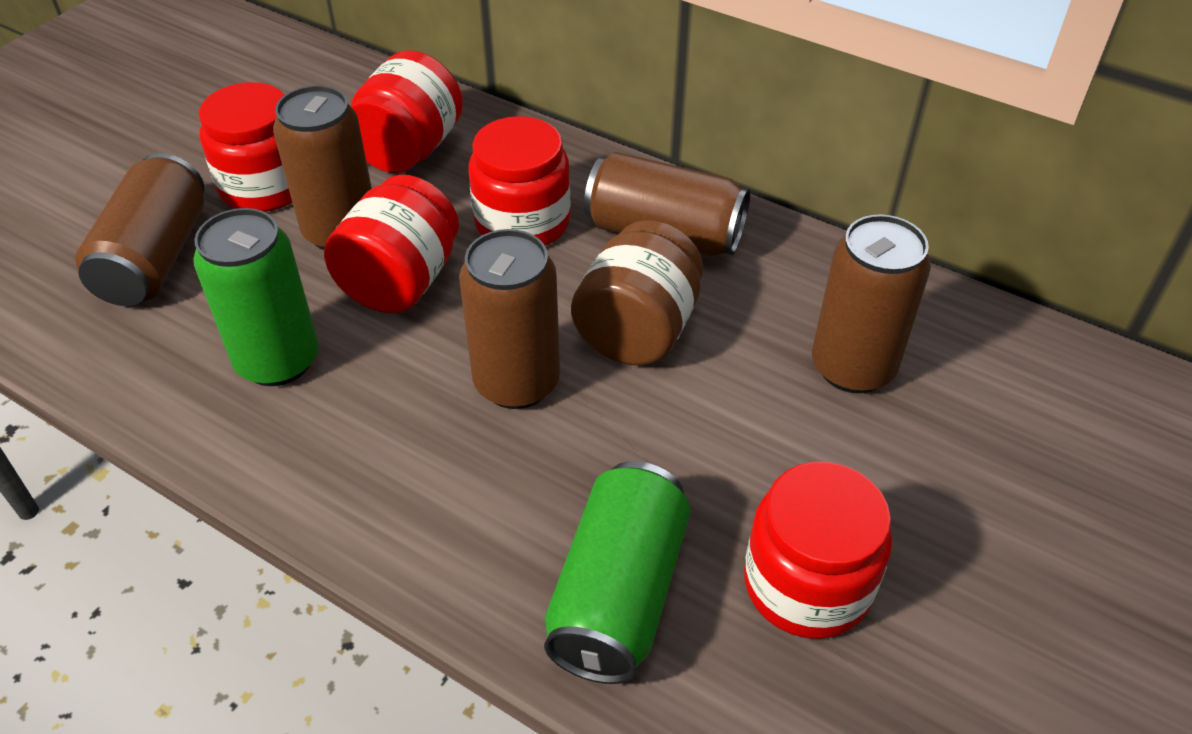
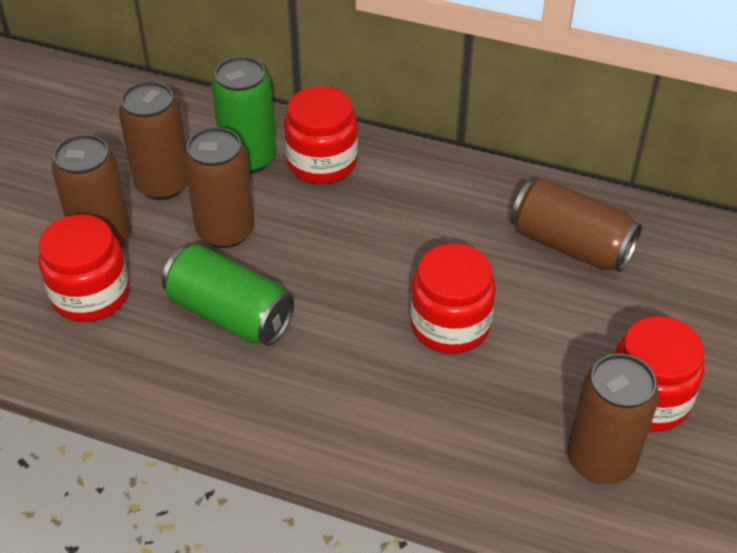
brown jar: [571,220,703,365] = 1 -> none = 0
red jar: [199,82,292,212] [324,175,459,313] [351,51,463,173] [469,116,571,246] [744,462,892,639] = 5 -> [39,214,129,322] [284,86,358,184] [410,244,496,354] [615,316,705,432] = 4

